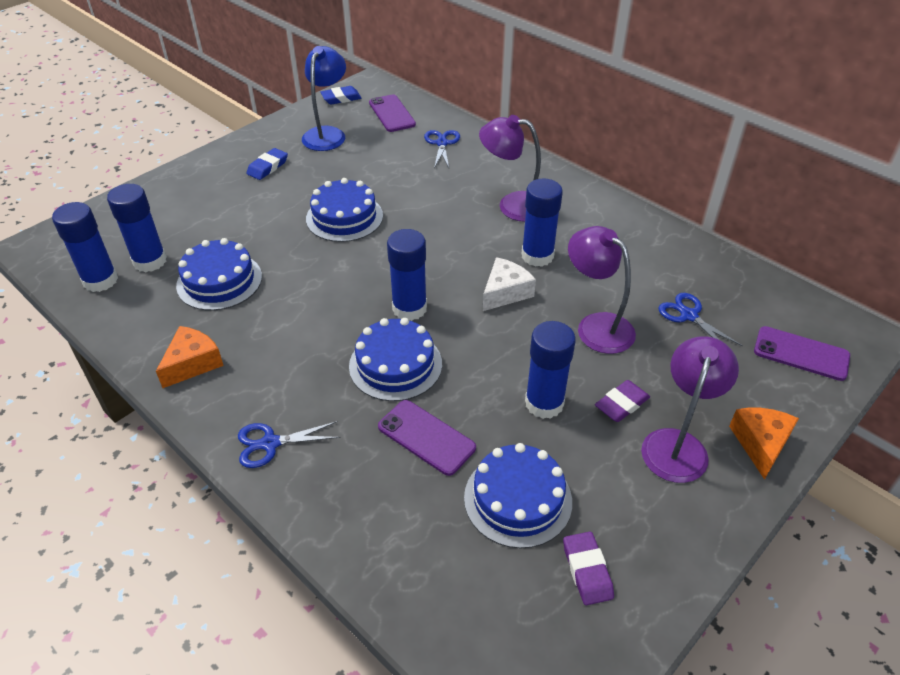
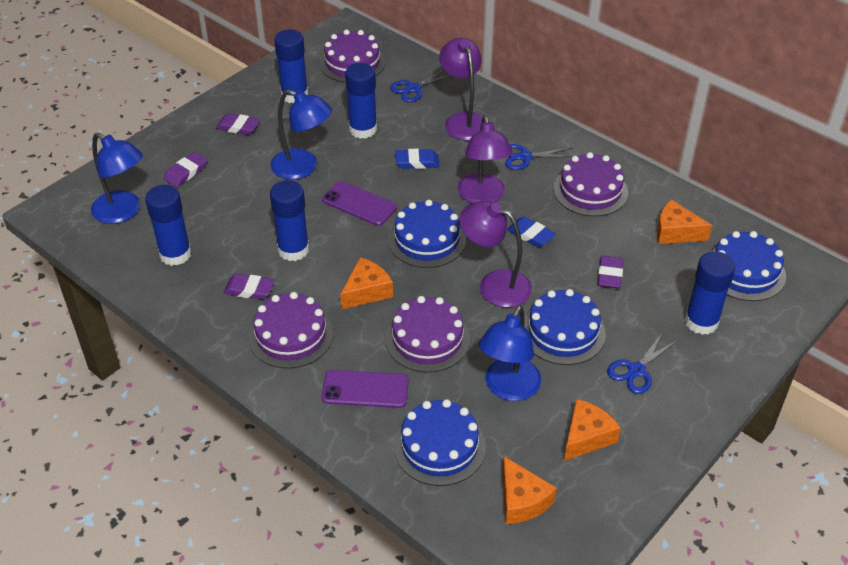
blue lamp: [302,46,346,151] = 1 -> [91,132,143,224] [270,89,332,180] [479,305,541,401] = 3
orange cheese: [156,326,224,388] [729,408,799,480] = 2 -> [340,257,393,309] [502,456,557,524] [564,399,621,461] [657,200,712,244] = 4
purple cake: none = 0 -> [249,292,333,369] [320,29,385,83] [385,296,470,373] [553,152,628,216] = 4
purple eraser: [563,531,614,605] [595,380,650,422] = 2 -> [164,152,207,187] [216,113,260,135] [224,274,275,300] [598,256,623,288] = 4
purple phone: [369,95,416,132] [378,400,476,476] [754,326,850,381] = 3 -> [322,181,397,226] [322,370,409,408] = 2
white cheese: [483,257,536,311] = 1 -> none = 0

